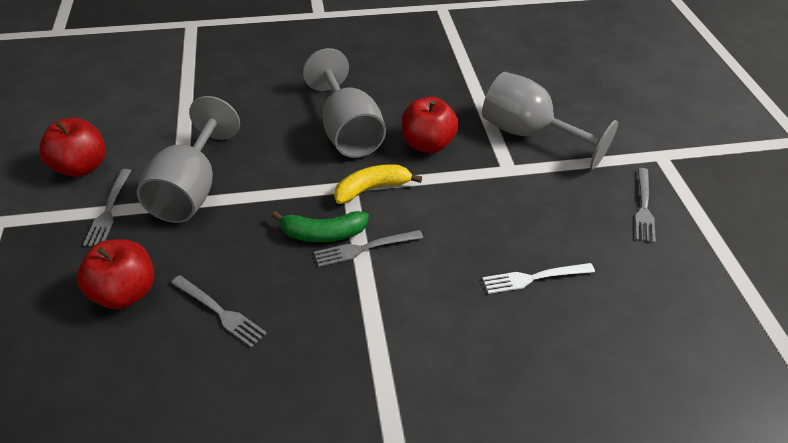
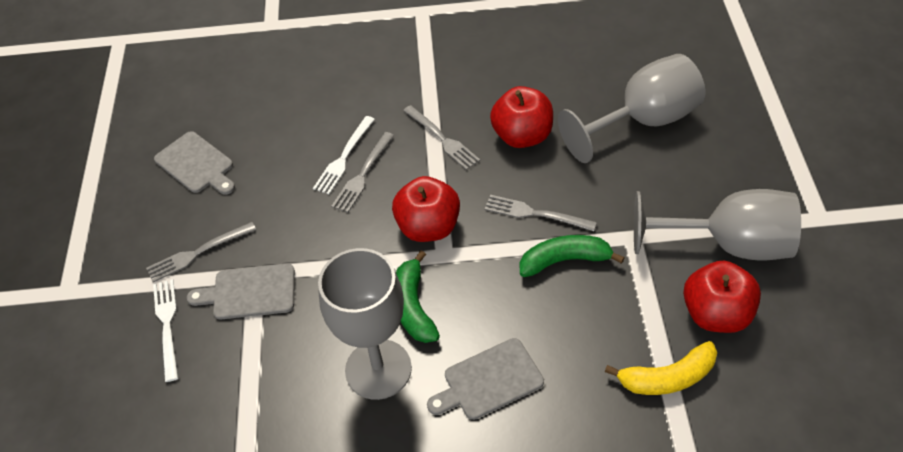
green banana: [272,211,369,242] = 1 -> [396,250,440,343] [520,235,625,277] = 2
grey cutting board: none = 0 -> [154,131,235,195] [187,264,295,319] [427,338,544,420] = 3
white fork: [482,263,595,294] = 1 -> [153,279,178,382] [313,116,375,194] = 2

